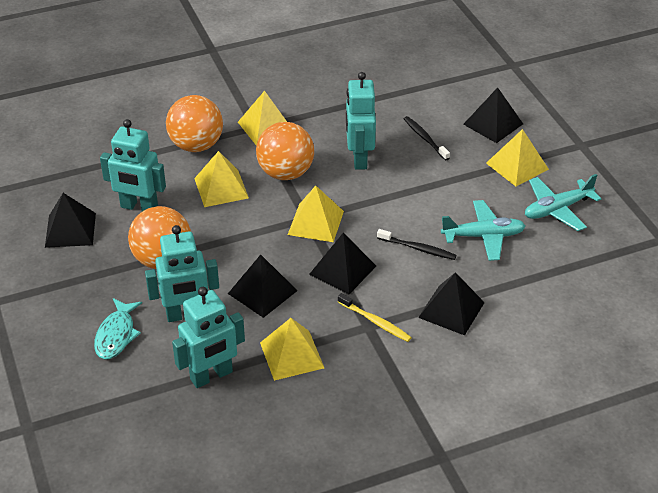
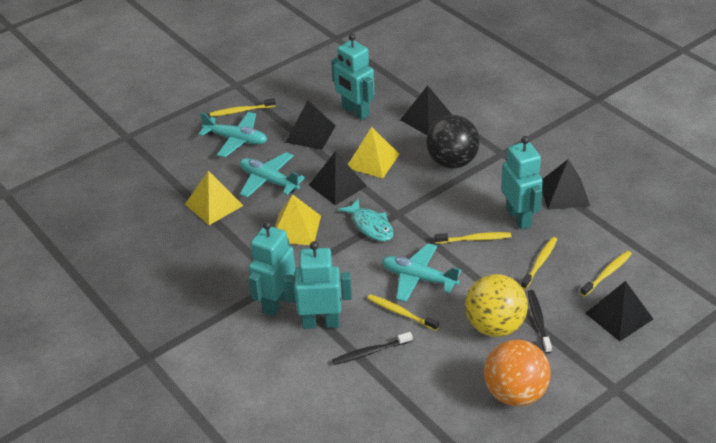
black ball: none = 0 -> [426,115,480,169] = 1
orange ball: [128,206,191,269] [166,95,223,152] [256,122,314,180] = 3 -> [484,340,551,406] = 1
turquoise plane: [441,200,525,261] [525,174,601,231] = 2 -> [199,112,267,157] [240,152,306,198] [382,243,461,302] = 3
yellow ball: none = 0 -> [465,274,528,337] = 1
yellow pyramid: [194,151,249,207] [238,91,287,146] [260,318,324,381] [288,186,344,242] [486,129,549,186] = 5 -> [185,171,243,225] [275,194,321,245] [348,127,399,178] = 3
yellow toothbrush: [338,293,412,342] = 1 -> [210,98,276,117] [367,294,439,331] [435,232,511,244] [521,237,557,289] [580,251,632,297] = 5

